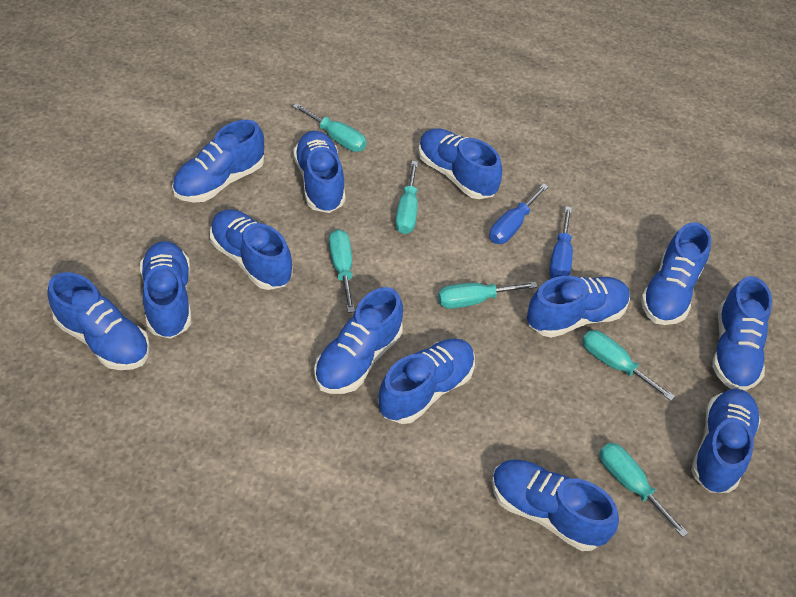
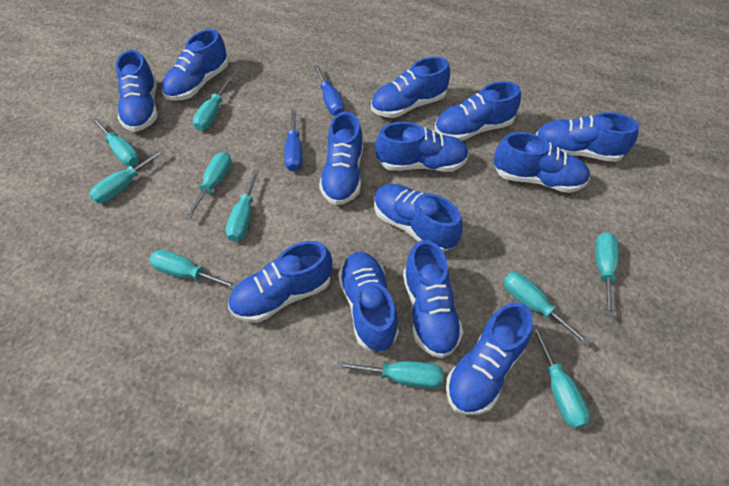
turquoise screwdriver: [293,103,366,152] [329,229,355,313] [395,161,418,234] [438,282,537,309] [582,330,675,401] [599,443,688,537] = 6 -> [89,148,165,203] [92,118,140,166] [149,250,238,289] [184,152,232,220] [193,76,233,131] [226,169,259,242] [336,361,444,389] [503,272,591,346] [532,324,590,428] [595,232,619,317] = 10

